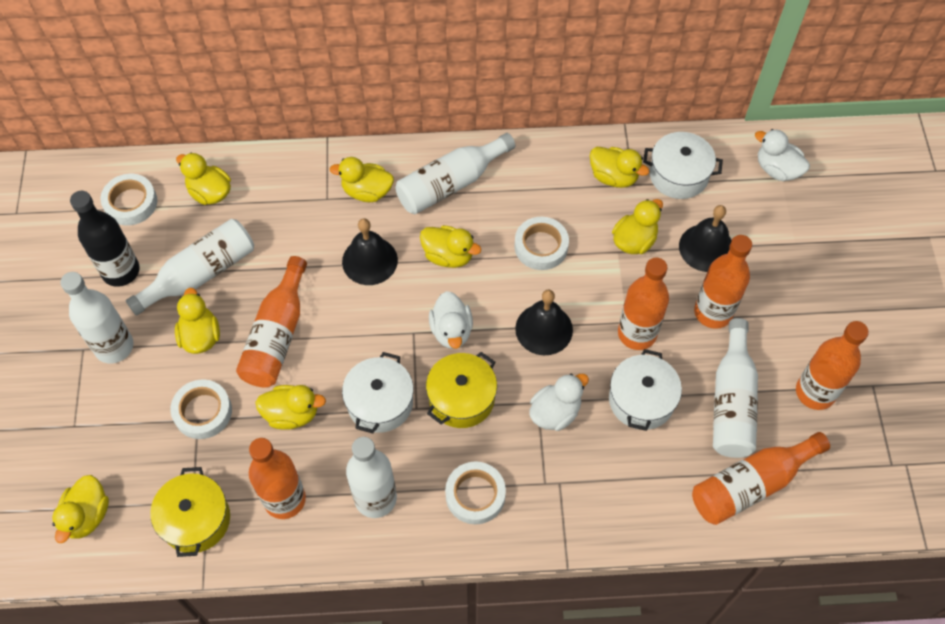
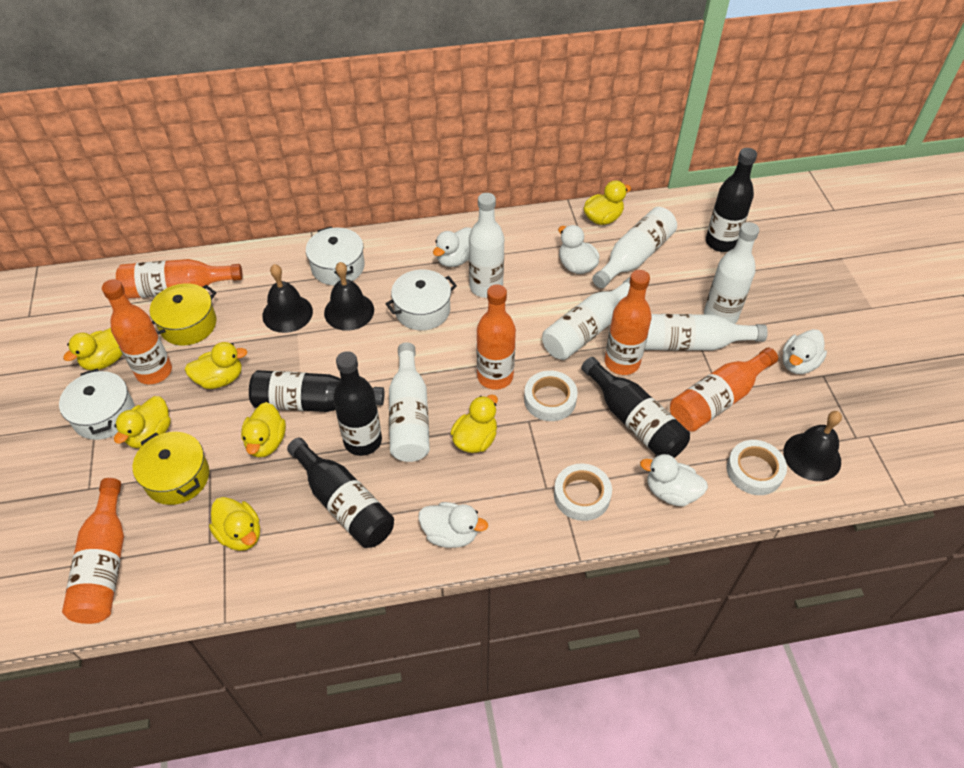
black bottle: [70,191,140,287] = 1 -> [249,370,384,412] [287,438,394,548] [333,351,382,456] [581,357,690,458] [706,148,757,252] = 5
white bottle: [60,272,134,364] [126,219,254,316] [346,437,397,518] [395,133,515,214] [713,318,758,458] = 5 -> [389,342,430,462] [469,193,504,298] [542,277,630,360] [592,207,677,288] [644,314,768,351] [704,222,759,324] = 6
white duck: [429,291,473,349] [529,373,589,431] [755,129,810,181] = 3 -> [418,502,488,548] [433,227,472,267] [558,225,600,274] [640,454,708,507] [782,329,827,374] = 5
white tape: [100,174,157,225] [170,379,232,439] [445,462,506,524] [514,217,569,270] = 4 -> [524,371,578,421] [554,463,612,521] [727,440,787,495] = 3
yellow duck: [52,475,109,543] [175,288,220,354] [176,152,231,205] [255,385,326,430] [329,157,394,202] [420,225,481,268] [590,147,650,188] [612,199,663,254] = 8 -> [63,328,123,370] [114,396,171,448] [185,342,248,389] [209,497,260,551] [241,402,286,458] [451,395,498,453] [583,180,631,225] = 7

